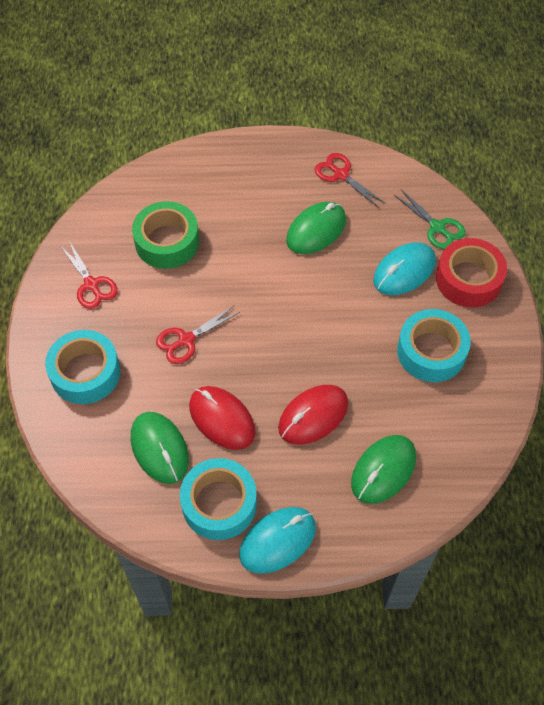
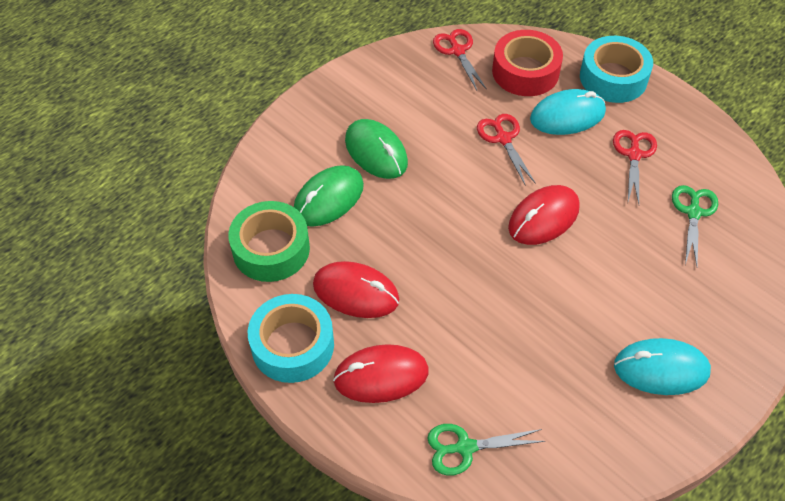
green mouse: [131,412,189,484] [286,202,346,254] [351,435,416,504] = 3 -> [294,165,364,227] [345,119,408,179] = 2
green scissors: [394,189,465,249] = 1 -> [427,424,546,476] [672,185,718,266] = 2
red mouse: [189,386,256,450] [278,385,348,445] = 2 -> [313,261,399,318] [333,344,429,403] [508,185,580,245] = 3
turquoise tape: [45,330,120,404] [180,458,257,540] [397,309,471,382] = 3 -> [248,294,334,383] [580,36,653,103] = 2

